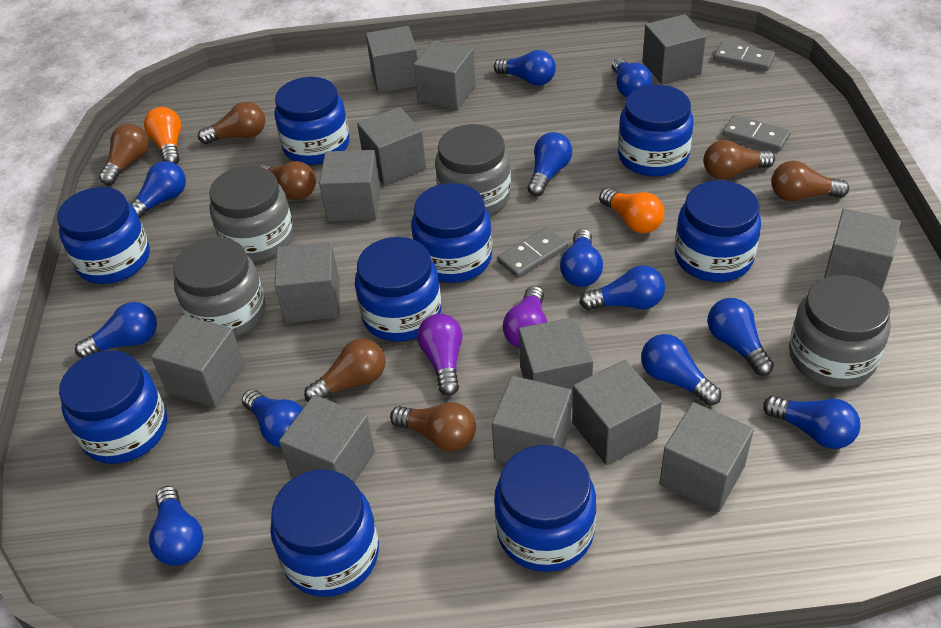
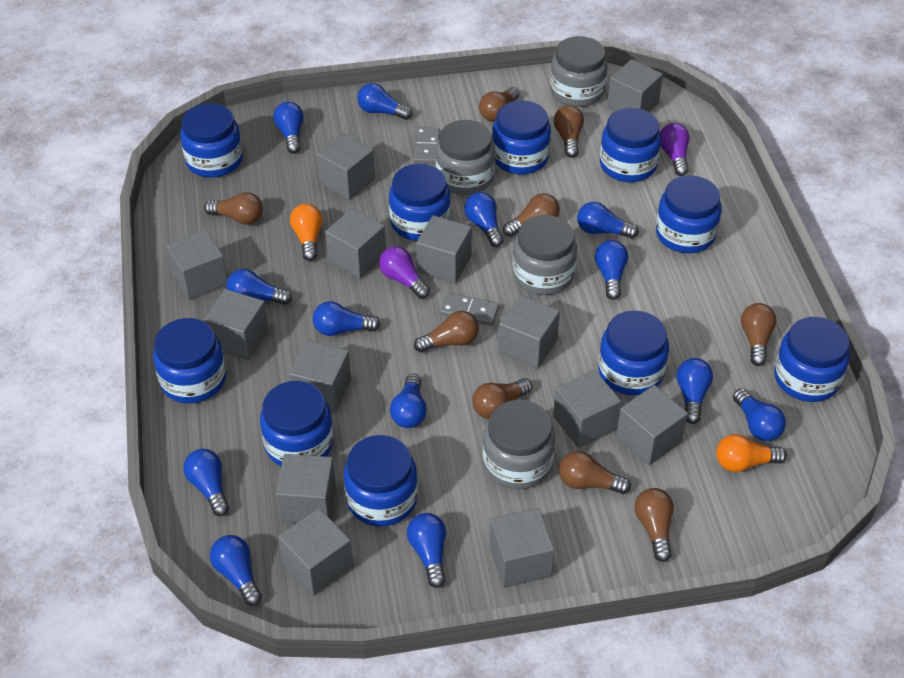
blue jar: [57,187,150,284] [59,350,167,464] [270,469,379,597] [274,77,349,165] [355,237,441,342] [411,183,492,283] [494,445,596,572] [618,85,693,177] [675,180,761,282] = 9 -> [153,318,226,404] [180,103,243,178] [260,381,333,466] [344,435,418,527] [389,164,451,241] [492,100,551,175] [598,310,669,396] [600,108,661,182] [656,175,722,253] [774,317,850,402] = 10
blue light bulb: [75,302,157,358] [131,161,186,218] [149,486,203,566] [242,389,303,448] [494,50,556,86] [527,132,572,196] [560,229,603,287] [580,265,665,310] [612,58,652,98] [641,334,721,405] [708,298,774,376] [763,395,860,449] = 12 -> [183,449,229,516] [210,535,262,606] [226,269,292,305] [273,102,304,154] [313,301,381,336] [357,83,412,120] [390,373,427,428] [407,513,446,588] [464,192,504,247] [577,202,639,239] [595,240,628,300] [677,358,713,424] [733,388,786,441] = 13
brown light bulb: [99,124,149,185] [198,102,265,144] [259,161,316,200] [304,339,385,402] [390,402,476,451] [704,140,775,179] [771,161,849,201] = 7 -> [204,192,263,225] [414,311,479,353] [472,378,532,419] [479,87,520,122] [503,193,560,237] [554,105,584,158] [559,451,631,494] [634,488,674,562] [741,303,776,366] = 9
grey domino: [497,227,568,278] [714,41,775,71] [723,115,791,152] = 3 -> [413,127,440,164] [440,292,499,326] = 2

